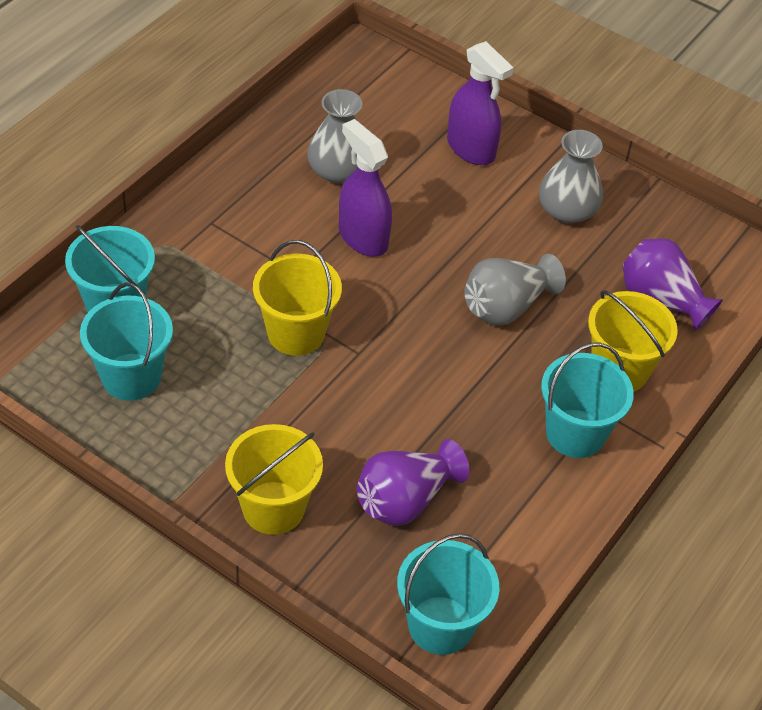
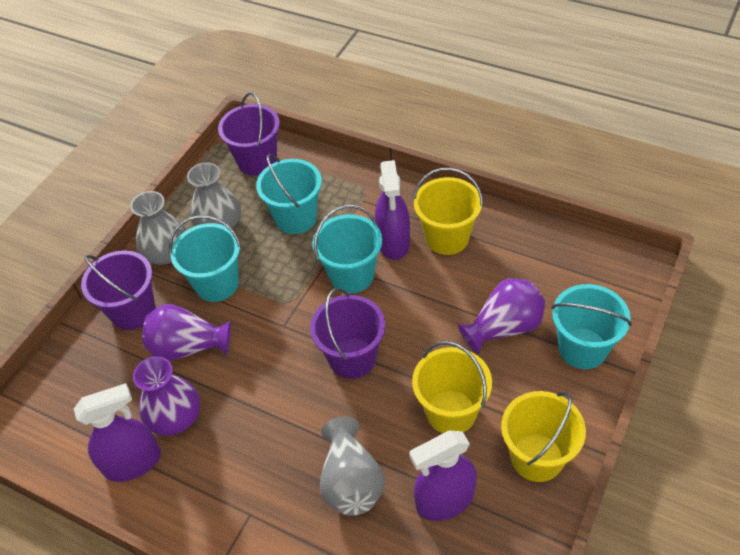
purple bucket: none = 0 -> [81,250,155,330] [218,92,280,176] [310,288,385,379] = 3
purple spray bottle: [339,119,392,257] [447,41,514,165] = 2 -> [74,383,161,482] [375,160,410,260] [409,431,477,521] = 3
purple vase: [357,439,469,526] [622,238,723,331] = 2 -> [133,356,200,436] [142,304,231,361] [458,278,546,354] = 3

